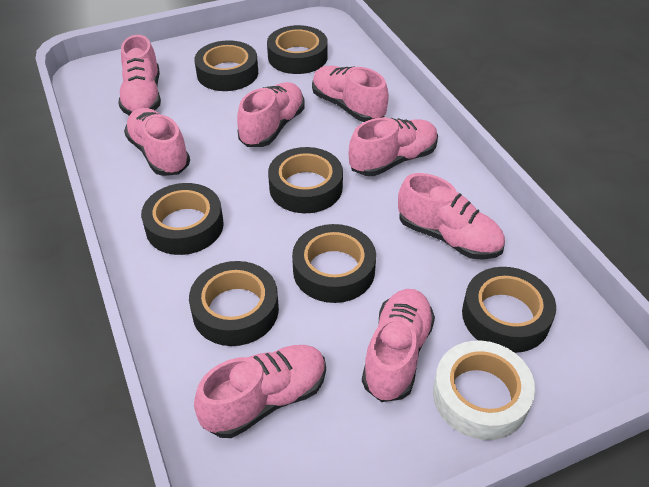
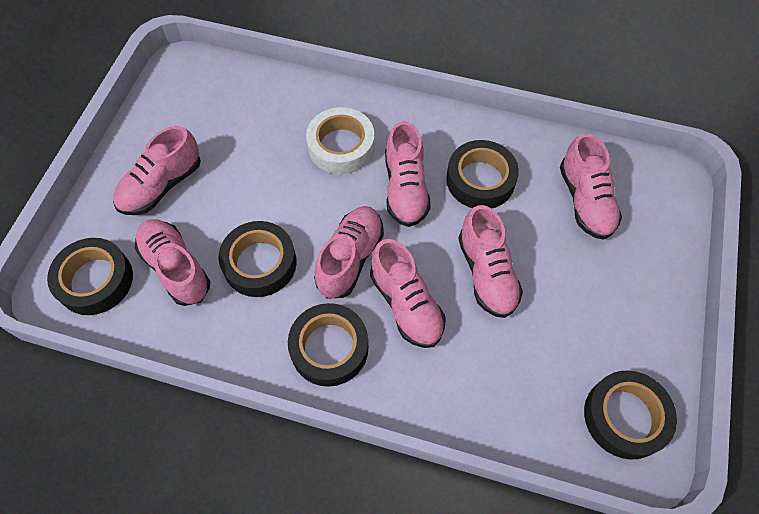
black tape: [141,183,224,255] [189,261,279,346] [194,40,258,91] [267,25,328,74] [268,147,343,213] [292,224,376,303] [462,267,556,353] = 7 -> [47,238,133,315] [219,221,297,297] [288,303,368,387] [446,140,519,209] [584,371,677,460] = 5
pink shoe: [118,35,161,115] [124,108,190,176] [194,345,326,438] [237,82,304,147] [312,66,389,122] [349,118,438,176] [362,289,435,402] [398,173,505,260] = 8 -> [113,126,201,215] [135,219,210,306] [314,206,384,299] [370,239,446,348] [385,121,431,227] [458,205,523,318] [560,133,622,240] = 7

